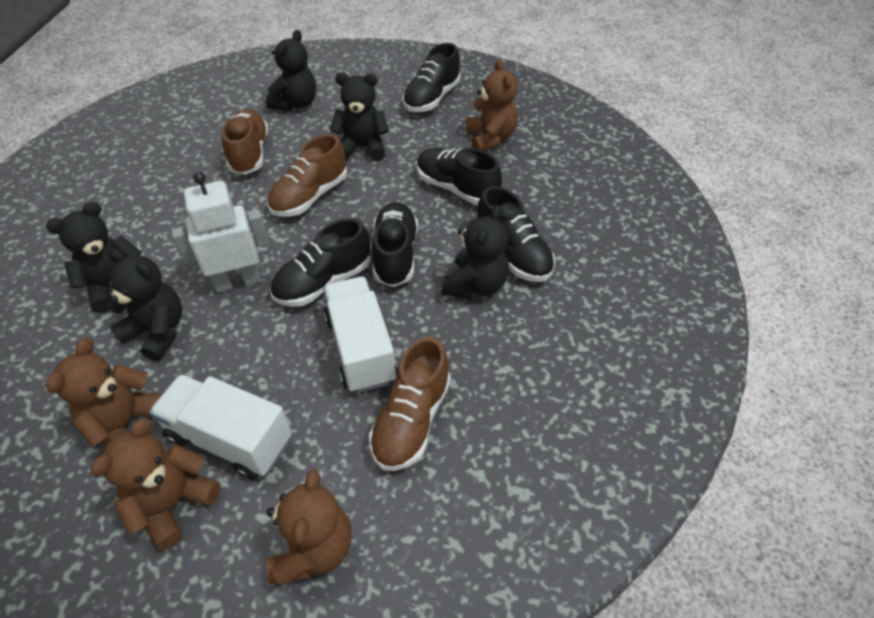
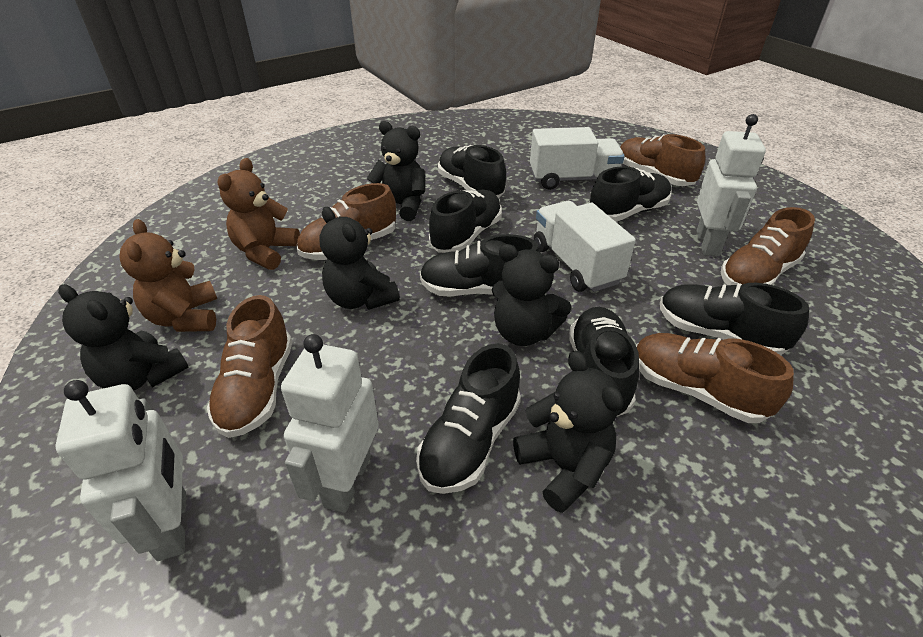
black shoe: [270,218,370,307] [372,202,418,287] [402,43,461,112] [417,148,502,205] [477,186,555,282] = 5 -> [416,344,521,494] [420,234,540,297] [429,190,502,253] [438,145,506,198] [569,307,639,416] [590,166,671,222] [660,283,809,355] = 7
brown shoe: [222,109,269,175] [267,134,347,217] [369,337,451,471] = 3 -> [207,295,292,438] [297,183,396,260] [620,134,705,186] [636,333,794,423] [721,207,815,285] = 5
brown teddy bear: [46,338,162,447] [90,418,221,550] [266,469,352,585] [466,59,518,151] = 4 -> [120,219,217,332] [218,158,300,270] = 2
white robot: [172,172,269,293] = 1 -> [55,380,186,561] [281,334,379,513] [696,114,766,256] = 3

